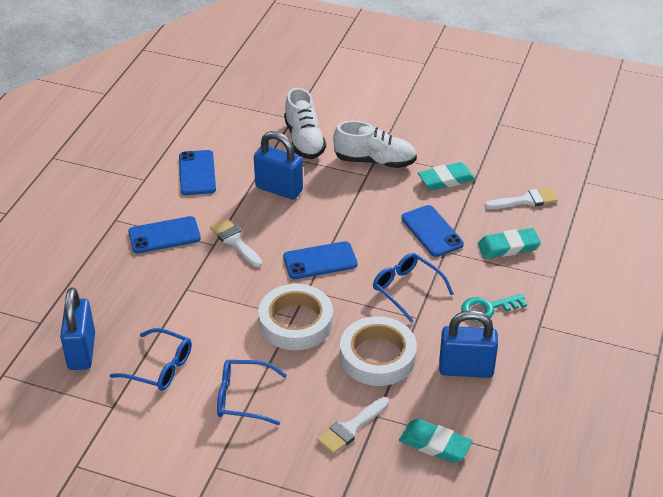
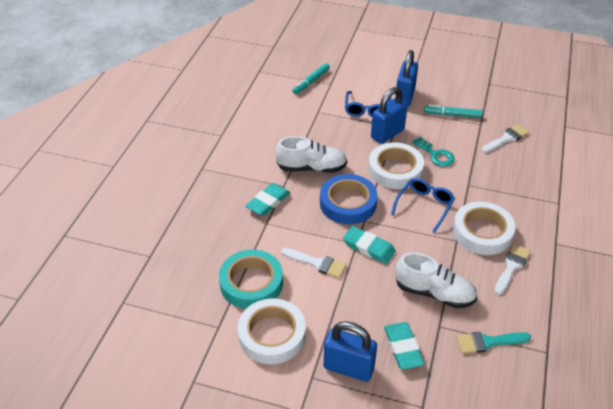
blue glasses: [110,328,192,391] [217,360,287,425] [373,253,454,323] = 3 -> [345,91,391,117] [391,178,455,233] = 2
blue phone: [128,216,201,253] [179,150,216,195] [283,241,358,279] [401,205,464,257] = 4 -> none = 0
blue tape: none = 0 -> [320,174,378,224] = 1
turquoise brush: none = 0 -> [456,331,531,354] = 1
turquoise marker: none = 0 -> [293,63,330,94] [424,104,482,118] = 2
turquoise tape: none = 0 -> [219,250,283,309] = 1
white tape: [258,284,333,350] [340,316,417,386] = 2 -> [238,298,306,364] [368,142,424,189] [453,202,516,255] = 3

